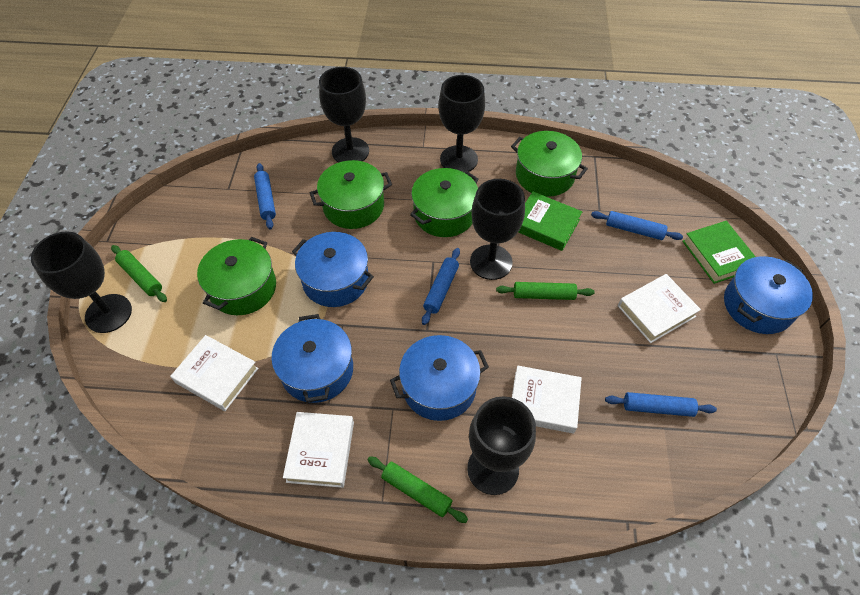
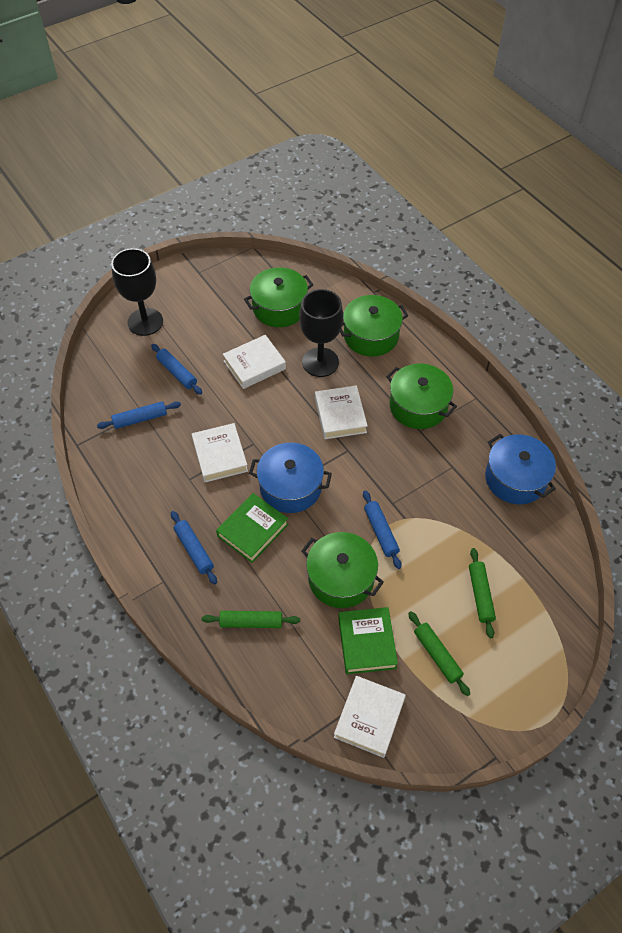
black goblet: [31,231,132,333] [319,67,369,163] [439,75,485,172] [467,396,536,495] [470,179,525,280] = 5 -> [111,248,163,336] [299,289,343,377] = 2
blue pot: [271,314,353,403] [292,232,374,307] [390,335,489,421] [724,256,813,334] = 4 -> [249,443,332,513] [485,434,556,504] = 2

